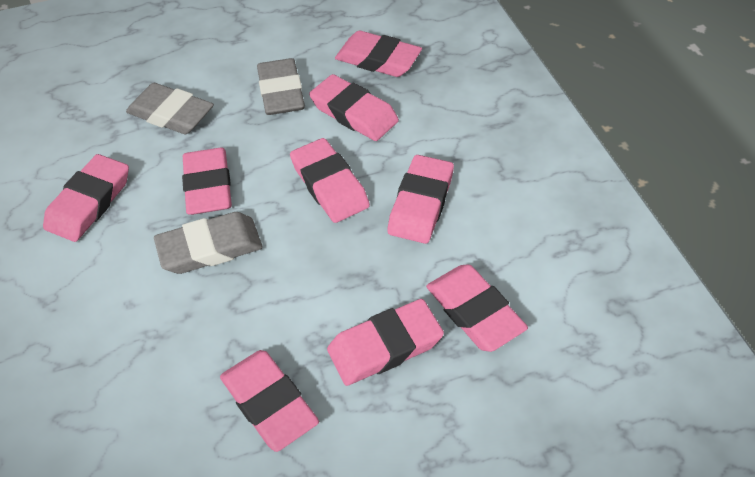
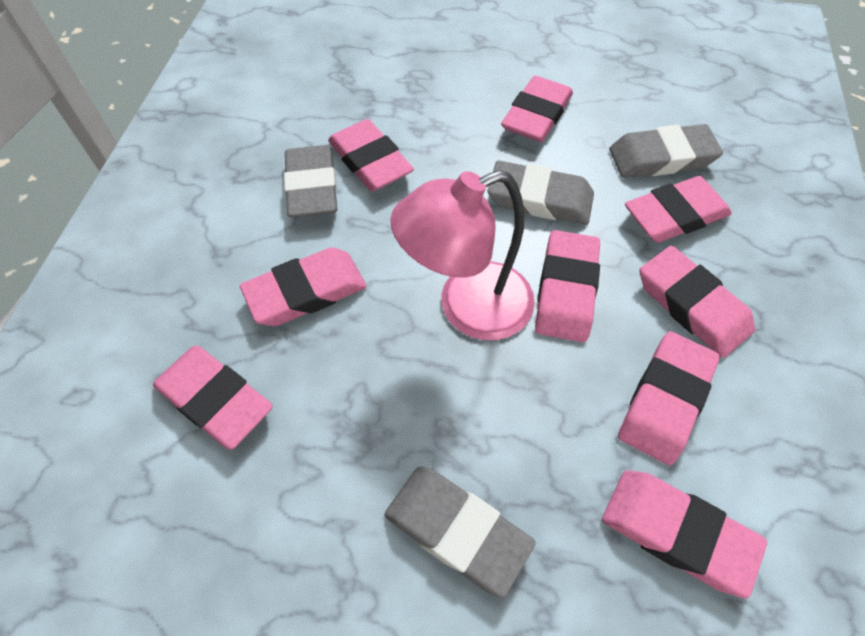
grey eraser: [126,83,214,134] [154,212,263,274] [257,58,305,115] = 3 -> [284,145,337,218] [385,467,535,598] [487,160,594,225] [610,124,723,178] = 4
pink lamp: none = 0 -> [390,170,535,340] = 1

